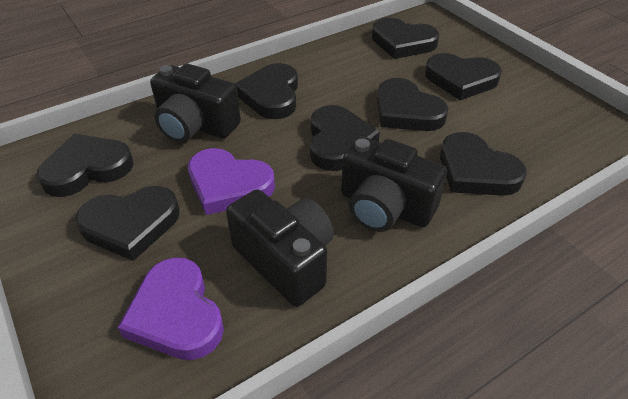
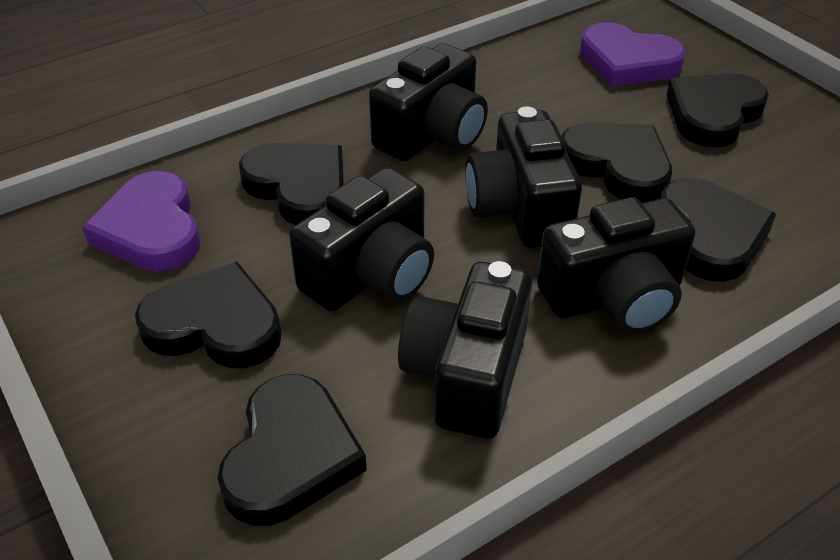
black camera: [150,64,241,143] [226,189,334,307] [341,136,447,232] = 3 -> [289,167,434,311] [369,43,488,161] [398,261,532,439] [465,106,582,248] [537,197,695,334] = 5
black heart: [36,134,134,197] [75,186,180,261] [235,63,298,119] [310,105,380,171] [372,18,439,59] [377,78,448,131] [425,53,502,100] [440,132,527,196] = 8 -> [135,262,282,368] [217,374,367,526] [239,143,344,225] [561,122,672,203] [660,178,776,282] [667,73,769,148] = 6

